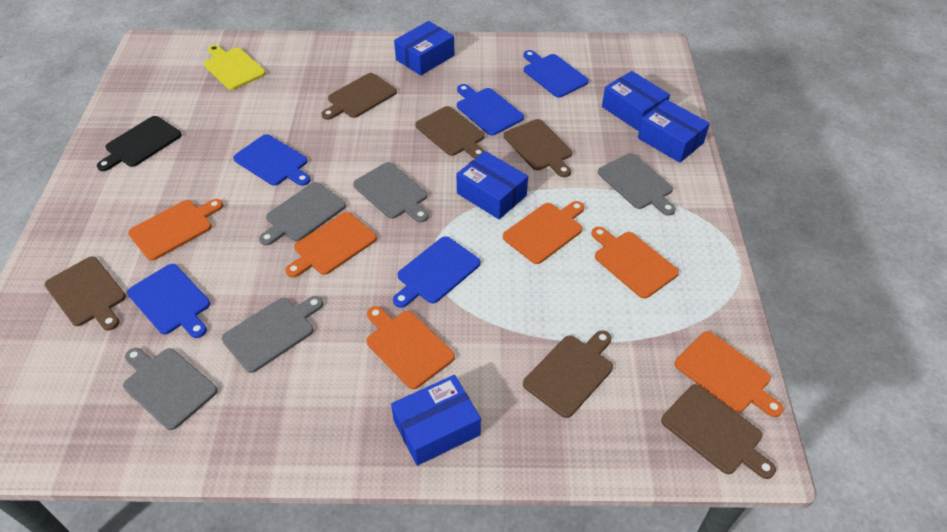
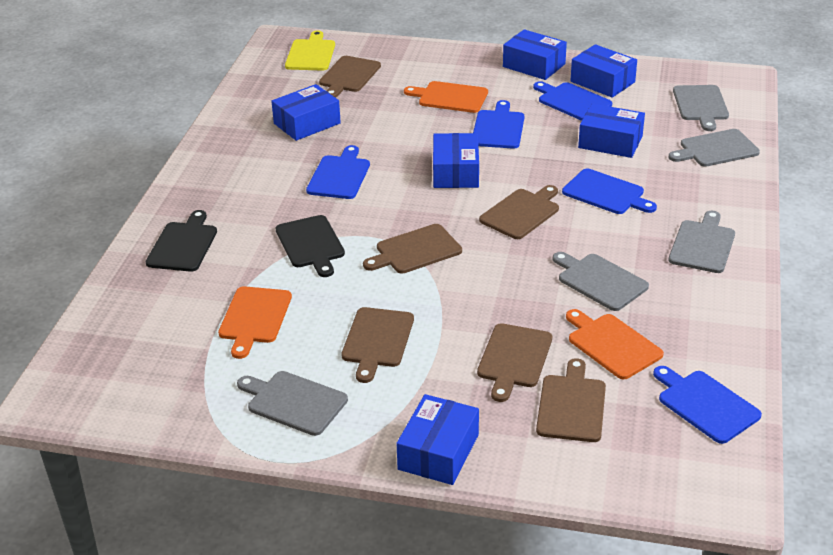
black cutting board: [97,116,182,171] = 1 -> [146,210,217,272] [276,215,345,277] = 2
blue box: [391,375,481,466] [394,21,454,76] [456,151,528,219] [602,71,670,131] [638,99,710,163] = 5 -> [271,84,341,141] [396,394,479,485] [433,133,479,188] [503,29,567,80] [571,44,637,98] [578,103,645,158] = 6
orange cutting board: [128,199,223,261] [285,212,377,278] [366,306,455,389] [503,201,585,264] [591,227,679,298] [675,331,783,417] = 6 -> [218,286,292,359] [404,81,488,113] [566,309,664,379] = 3

